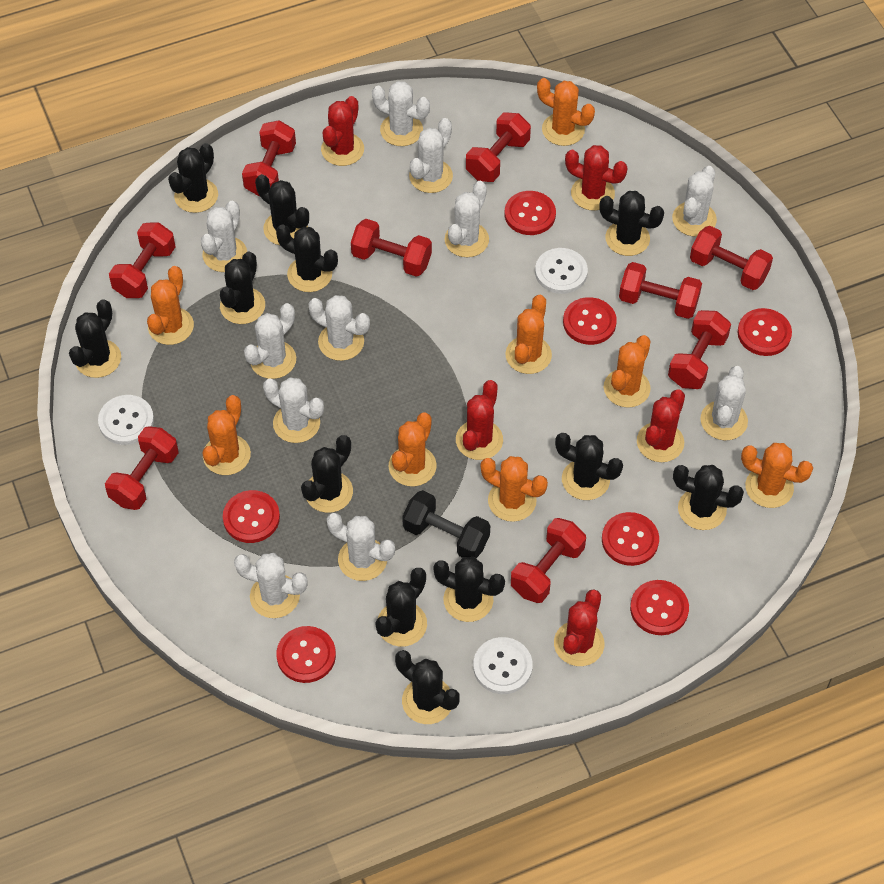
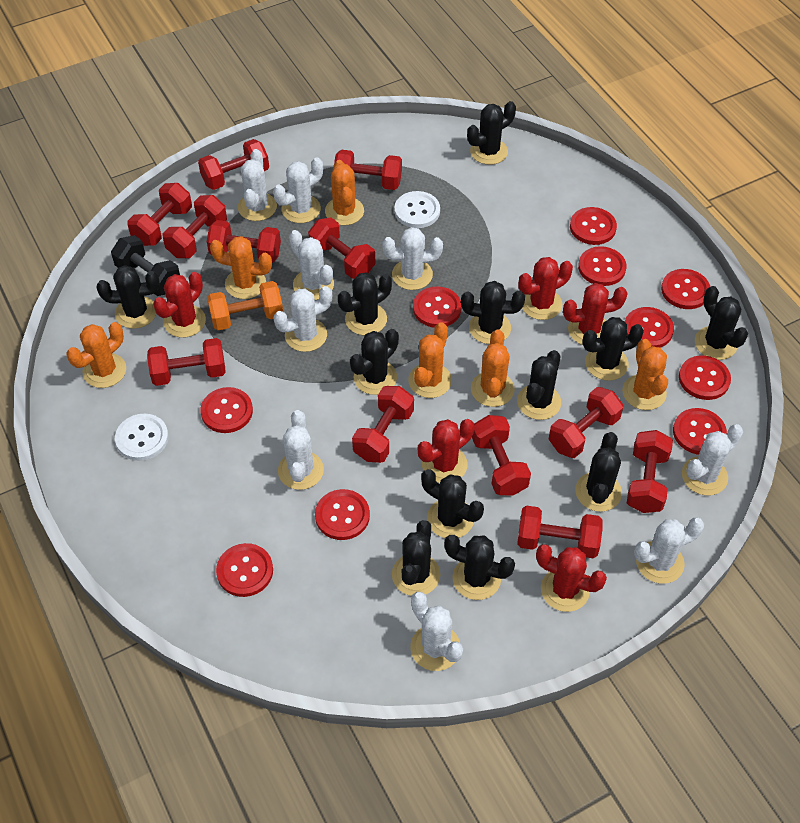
orange cactus: [147,266,194,345] [202,395,251,475] [389,412,437,486] [481,456,548,522] [505,295,552,374] [537,78,595,146] [604,335,651,408] [741,443,813,508] = 8 -> [66,322,126,388] [210,236,272,299] [325,160,364,225] [408,322,452,398] [471,329,515,407] [622,339,668,410] = 6
orange dumbbell: none = 0 -> [207,281,283,330] = 1
red button: [223,490,280,543] [276,626,336,683] [505,191,556,235] [563,297,617,345] [602,512,659,566] [630,580,689,635] [737,308,792,356] = 7 -> [201,387,253,433] [216,543,273,597] [315,489,370,540] [413,286,462,328] [570,207,617,245] [578,246,627,286] [625,307,674,348] [661,269,710,309] [673,408,727,455] [679,356,731,400] = 10
red dumbbell: [105,426,179,510] [109,222,175,298] [242,120,296,196] [351,219,432,277] [466,113,531,182] [511,518,586,603] [619,262,702,319] [668,310,731,389] [690,226,773,290] = 9 -> [127,183,192,246] [147,338,226,386] [163,195,227,258] [198,139,269,190] [207,220,281,263] [308,218,375,279] [334,150,402,190] [352,386,414,463] [472,415,531,496] [517,506,603,558] [549,387,623,458] [627,430,673,513] = 12
white button: [98,395,154,445] [473,637,533,694] [535,248,588,294] = 3 -> [115,414,168,461] [394,191,440,228] = 2
white cactus: [201,201,247,272] [234,553,308,618] [244,303,296,379] [263,377,324,443] [308,295,370,361] [327,513,395,581] [372,81,430,146] [409,118,453,193] [444,181,489,257] [672,166,717,237] [700,366,748,440] = 11 -> [238,149,277,221] [273,157,323,223] [273,286,332,352] [278,410,324,490] [289,230,334,300] [382,227,443,290] [410,592,463,671] [634,518,704,584] [682,424,743,495] = 9

